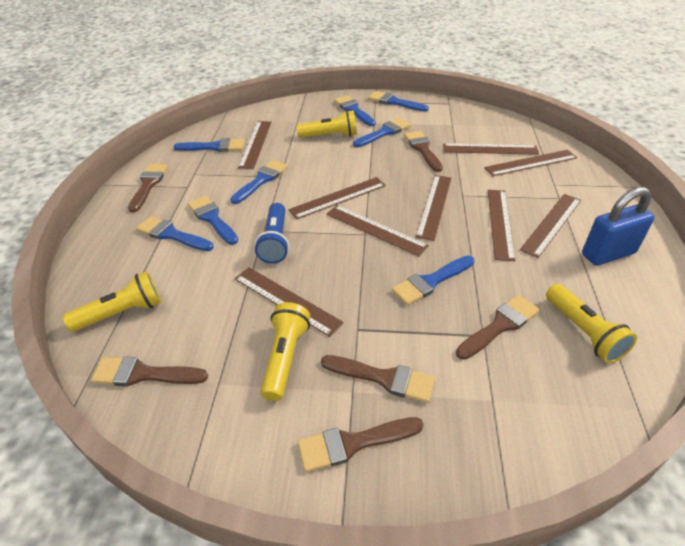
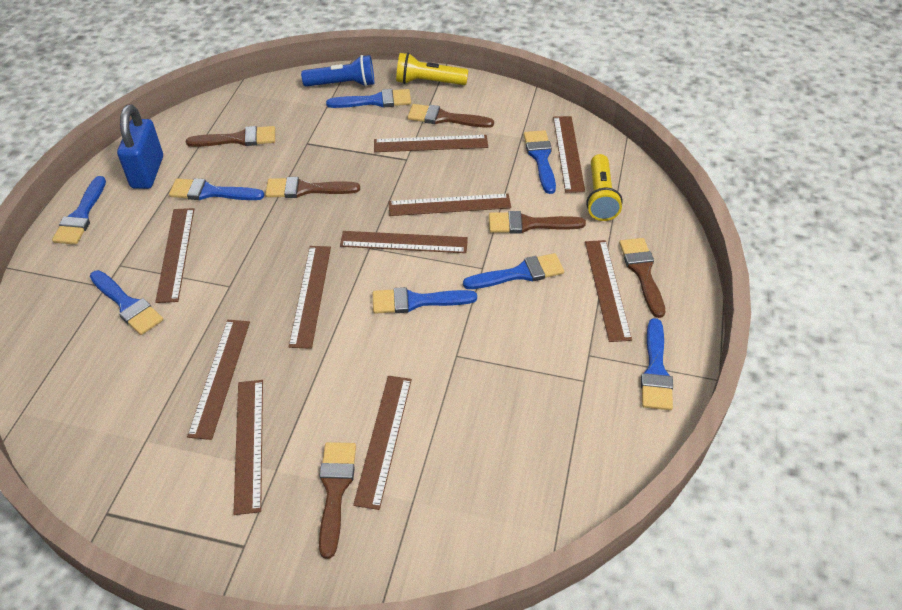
brown ruler: [234,267,344,337] [238,121,271,169] [288,177,386,220] [326,205,429,257] [416,175,451,241] [443,143,539,155] [484,150,577,176] [488,190,516,261] [520,194,581,258] = 9 -> [155,208,194,303] [187,320,250,440] [233,380,263,515] [288,246,331,349] [340,231,468,253] [353,376,412,510] [374,135,488,152] [389,194,511,216] [553,116,585,193] [585,240,632,342] = 10
yellow flashlight: [63,271,161,332] [260,302,310,401] [296,110,357,138] [546,284,637,363] = 4 -> [396,53,468,85] [586,154,623,221] = 2

